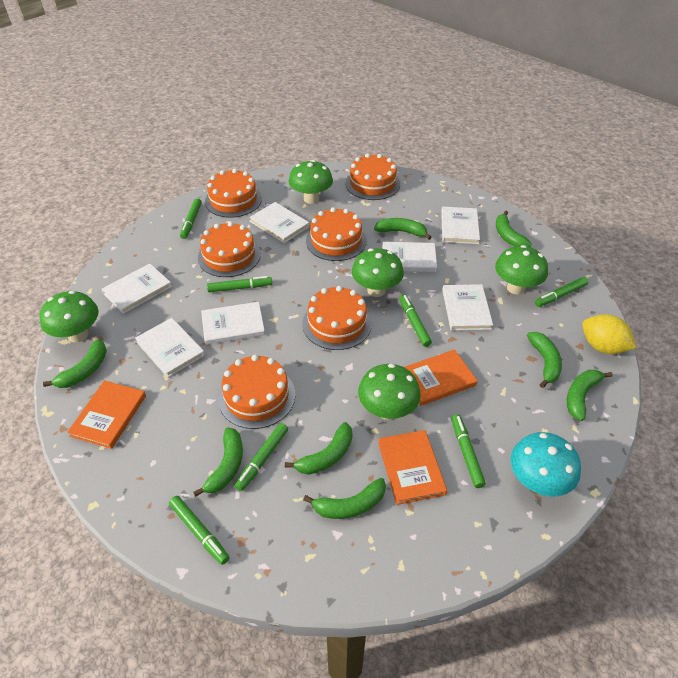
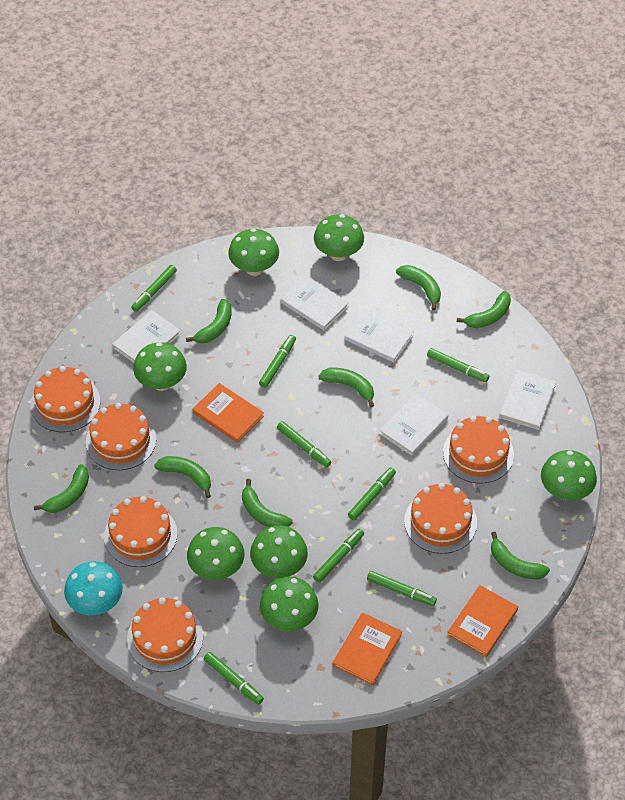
green marker: [169,496,230,565] [180,198,202,239] [207,276,272,292] [235,423,288,491] [399,294,432,347] [451,414,486,488] [535,277,588,307] = 7 -> [131,265,177,312] [204,652,264,705] [259,335,296,388] [277,421,331,467] [313,529,364,583] [348,467,396,520] [367,571,437,606] [427,348,489,382] = 8
green mushroom: [39,291,99,343] [289,160,333,204] [352,248,404,297] [358,364,421,420] [495,245,548,294] = 5 -> [133,342,187,391] [187,527,244,580] [228,228,279,276] [250,525,308,578] [260,577,318,631] [314,214,364,261] [541,450,597,501] = 7
white book: [102,263,172,314] [135,318,205,378] [201,302,265,345] [250,202,309,243] [382,242,437,272] [441,207,480,244] [442,284,493,331] = 7 -> [112,310,181,363] [281,275,349,330] [345,309,414,363] [379,393,448,456] [499,370,556,430] = 5
yellow lemon: [582,314,636,354] = 1 -> none = 0

